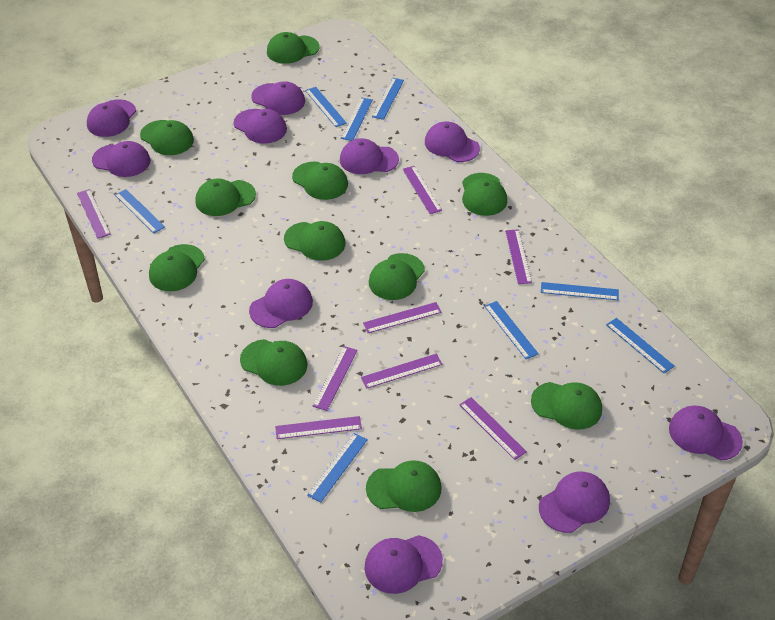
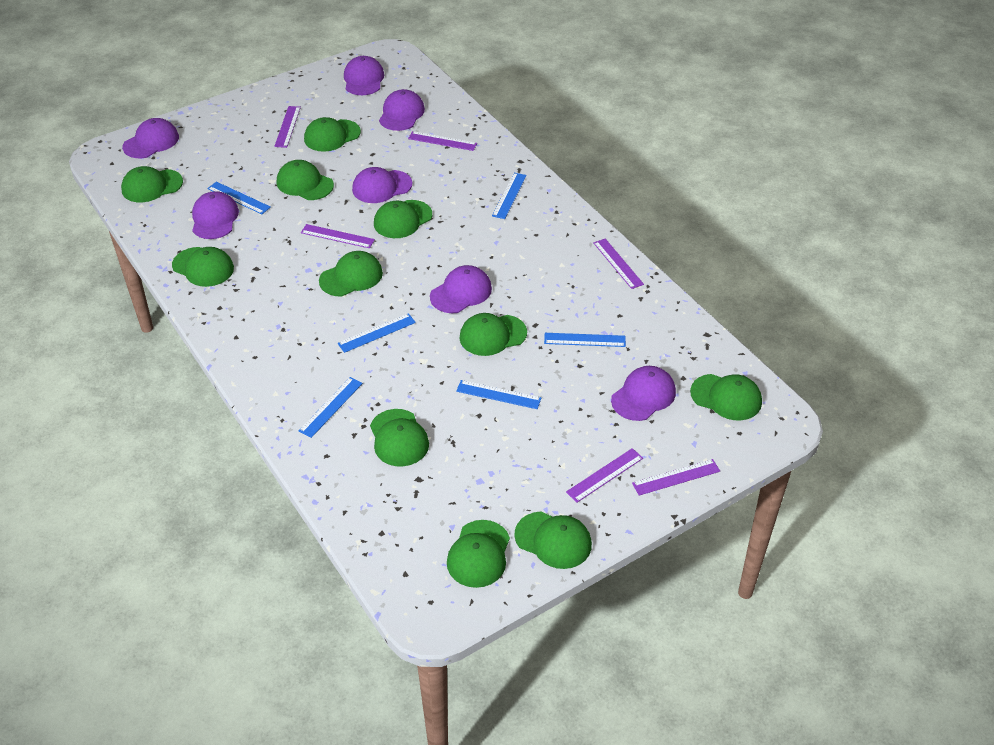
blue ruler: [115,189,165,233] [305,87,347,127] [307,433,368,502] [341,97,373,141] [372,78,404,120] [484,301,539,359] [541,282,619,300] [606,318,675,373] = 8 -> [207,182,271,214] [299,377,363,438] [337,313,416,353] [456,380,541,409] [492,173,527,219] [544,333,626,347] = 6
purple cap: [87,99,136,137] [92,141,150,177] [234,109,287,144] [249,279,313,328] [251,81,305,115] [340,138,399,174] [364,535,443,594] [425,121,480,162] [539,472,610,533] [669,406,743,460] = 10 -> [122,118,179,158] [192,191,239,239] [344,56,384,95] [352,167,412,203] [379,89,425,131] [430,265,492,313] [611,366,676,421] = 7
purple ruler: [77,189,111,239] [275,416,362,439] [313,346,358,411] [361,354,442,389] [363,302,442,333] [402,166,442,214] [459,397,527,460] [505,229,532,284] = 8 -> [274,106,301,148] [301,224,375,248] [408,131,477,151] [566,448,643,503] [594,239,644,289] [632,459,720,496] = 6

